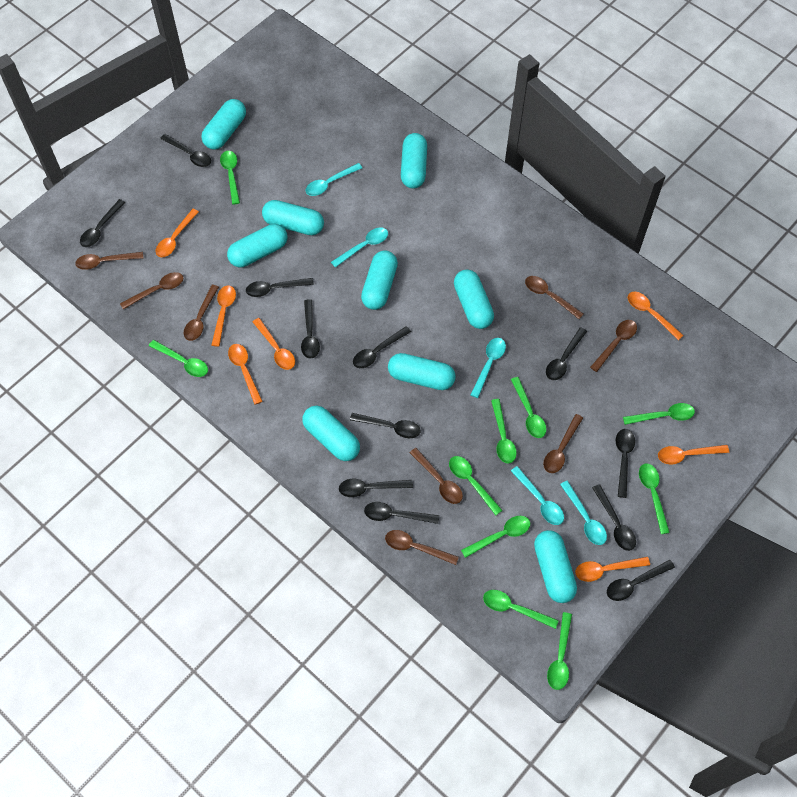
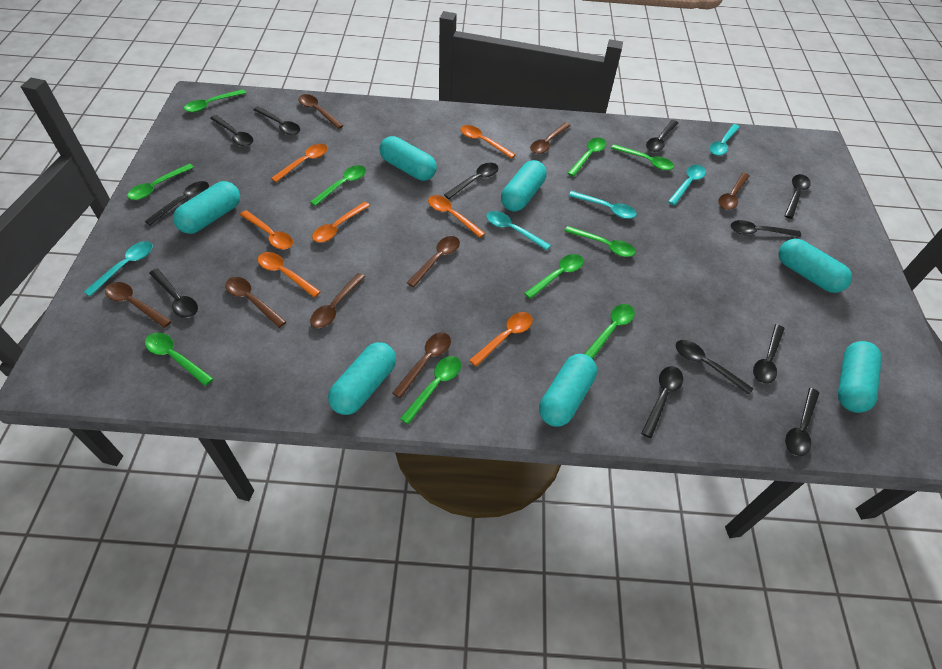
turquoise capsule: [201,99,246,149] [227,224,288,267] [262,200,324,235] [302,406,360,461] [361,250,398,310] [388,353,456,390] [401,133,427,189] [454,270,494,329] [534,530,577,603] = 9 -> [173,181,240,234] [328,342,396,415] [380,136,437,181] [501,160,547,212] [539,354,597,427] [778,239,852,293] [838,341,882,413] = 7

